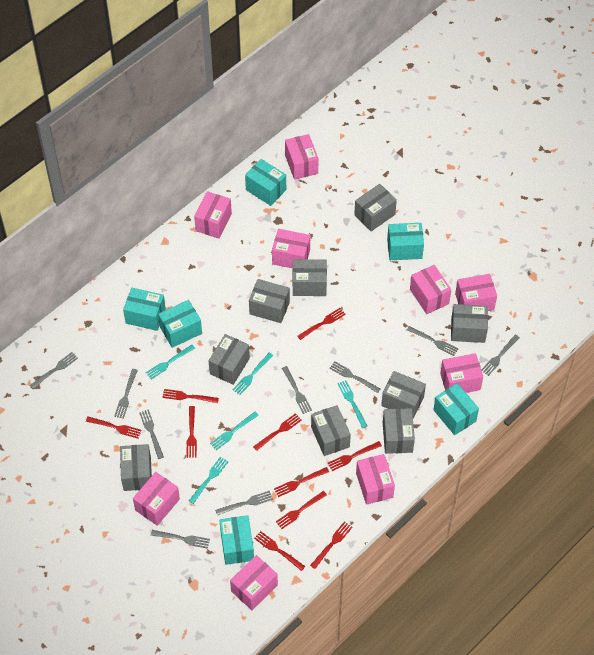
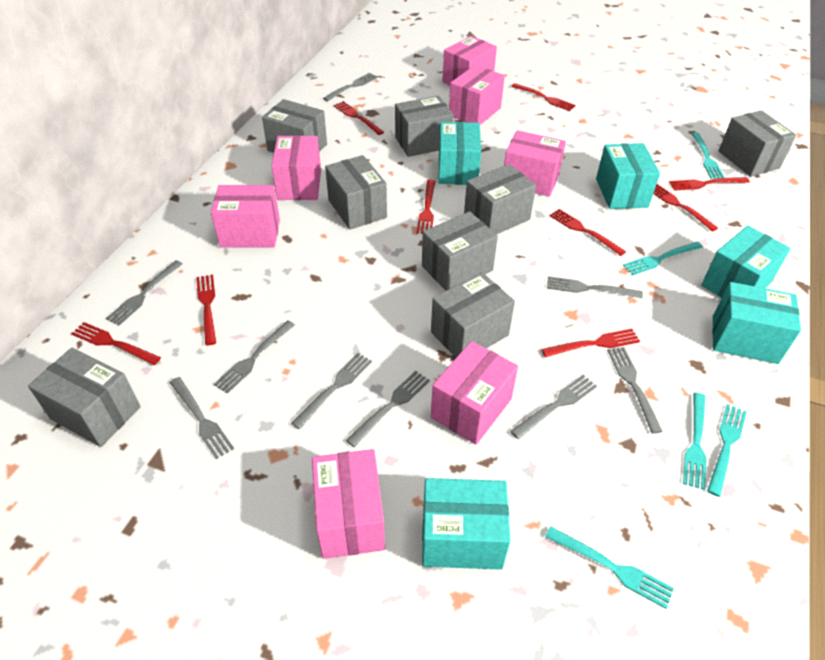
grey box: [120,444,152,491] [209,334,250,385] [249,279,290,323] [293,259,327,296] [311,405,351,456] [354,184,397,231] [381,371,426,419] [383,408,415,454] [451,304,488,343] = 9 -> [28,348,140,447] [262,99,327,153] [325,155,387,229] [395,96,454,157] [422,211,498,291] [431,272,515,357] [464,164,536,234] [719,110,796,177] = 8
pink box: [133,472,180,526] [194,191,232,239] [230,555,278,610] [272,229,310,268] [285,134,318,180] [356,454,395,505] [410,265,451,314] [440,353,483,393] [455,274,497,311] = 9 -> [211,185,280,247] [271,135,321,200] [312,449,385,559] [431,341,518,445] [442,36,497,85] [449,65,505,125] [504,130,566,197] = 7
red fork: [86,416,142,439] [162,389,219,403] [187,406,197,458] [253,413,302,451] [254,531,305,571] [274,467,329,497] [276,491,327,529] [297,308,346,340] [310,521,353,569] [328,441,382,471] = 10 -> [71,322,161,365] [196,275,216,346] [333,101,384,135] [416,180,435,234] [511,83,576,111] [542,329,640,357] [550,209,626,256] [653,184,718,232] [669,177,750,191] = 9
turquoise box: [123,288,166,331] [158,300,202,348] [219,515,254,565] [245,159,286,206] [387,223,424,260] [433,383,479,435] = 6 -> [422,478,510,570] [439,122,481,185] [596,143,660,209] [701,226,791,298] [712,282,801,364] = 5

